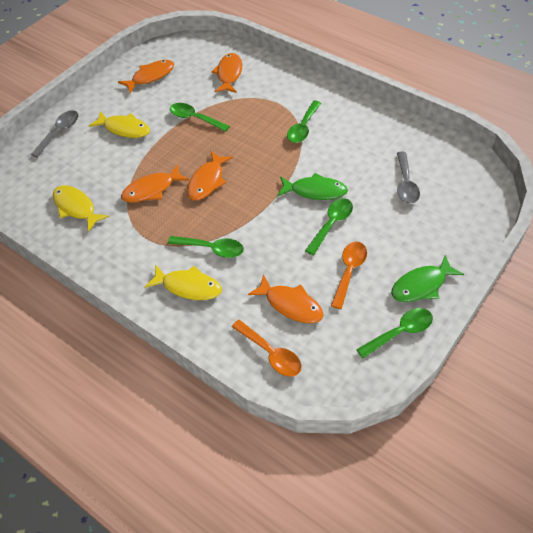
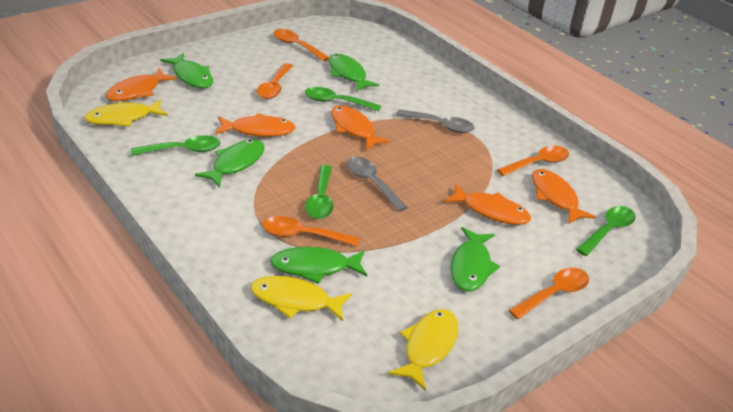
green fish: [277,173,348,200] [391,255,464,302] = 2 -> [160,53,213,89] [195,139,265,188] [270,247,367,284] [329,54,379,91] [450,227,500,291] = 5
green spoon: [168,236,244,258] [170,103,230,132] [287,101,321,143] [305,198,353,255] [356,308,433,358] = 5 -> [131,136,221,156] [305,87,381,111] [305,165,333,219] [576,206,636,256] = 4
orange spoon: [232,320,302,377] [331,242,367,309] = 2 -> [257,63,293,99] [263,216,359,246] [273,29,329,61] [497,146,569,176] [508,268,589,319] = 5

